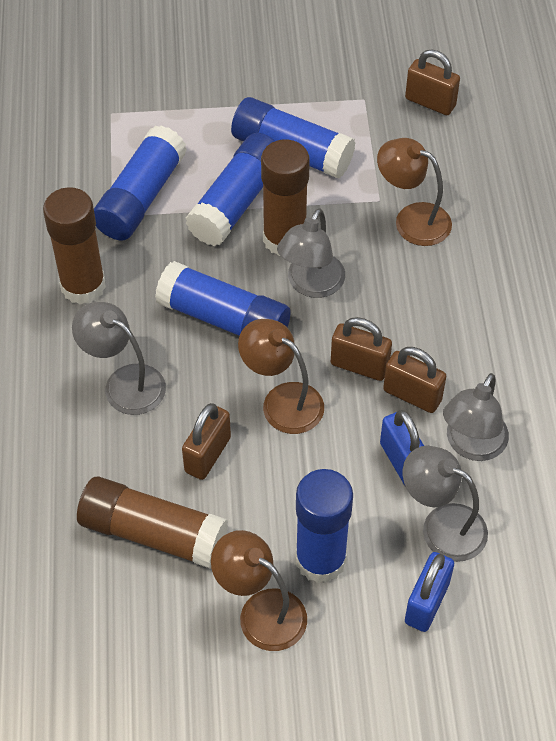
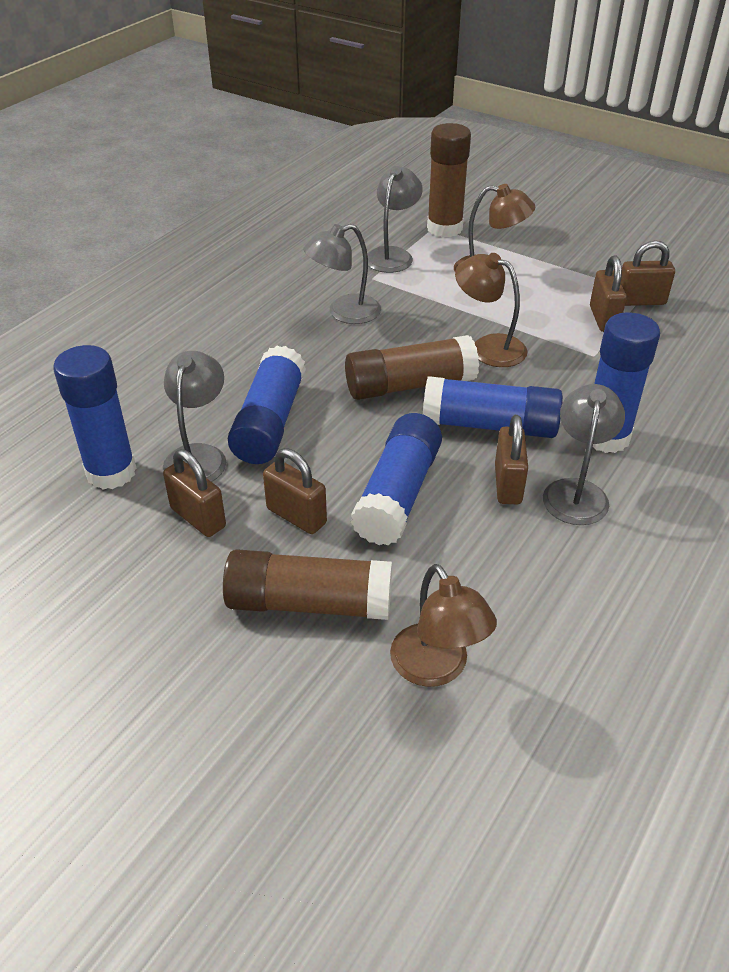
blue padlock: [380,410,424,485] [405,552,454,632] = 2 -> none = 0
brown padlock: [182,403,231,480] [331,317,392,381] [383,347,446,413] [405,50,460,115] = 4 -> [163,449,226,537] [263,448,327,534] [495,415,528,504] [590,256,627,332] [621,240,675,306] = 5

